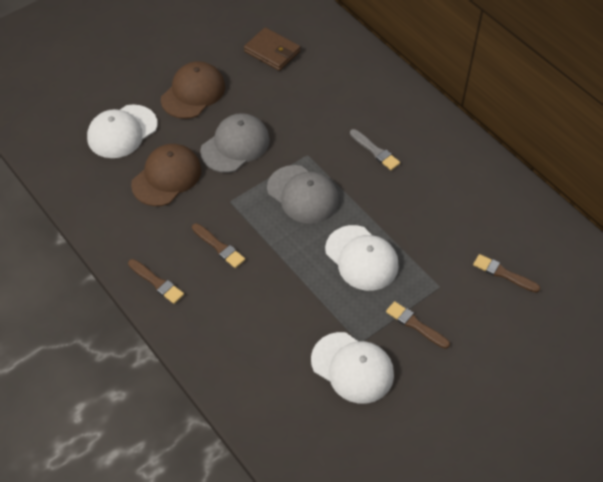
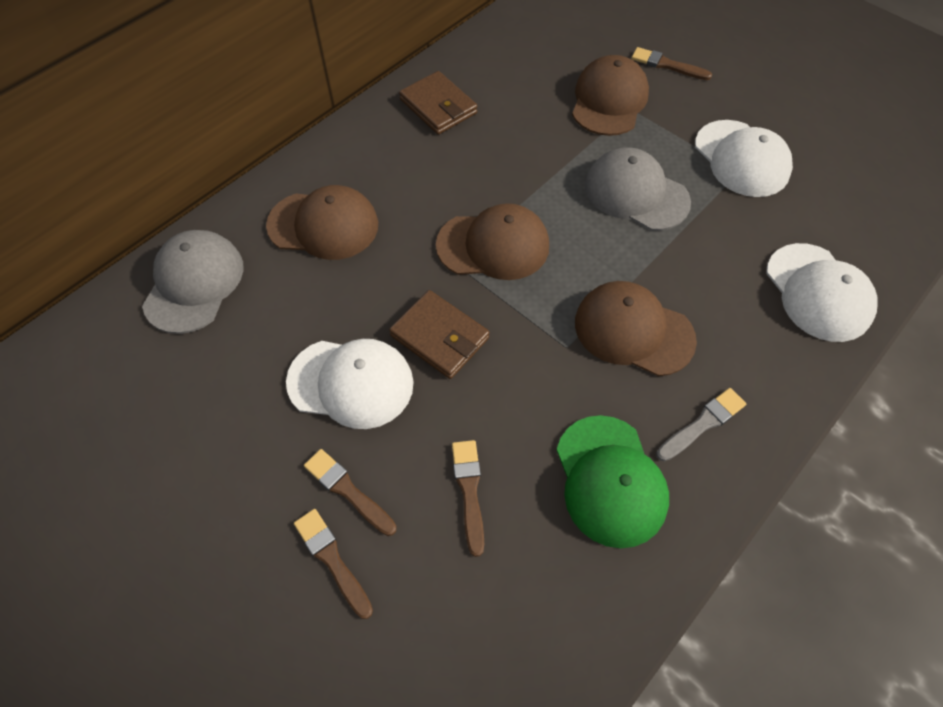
brown cap: [131,144,201,206] [161,61,225,119] = 2 -> [266,185,378,260] [436,203,549,280] [572,55,649,136] [575,281,697,376] = 4
brown wallet: [244,27,300,71] = 1 -> [389,290,490,379] [399,71,477,135] = 2
green cap: none = 0 -> [556,415,669,548] = 1

